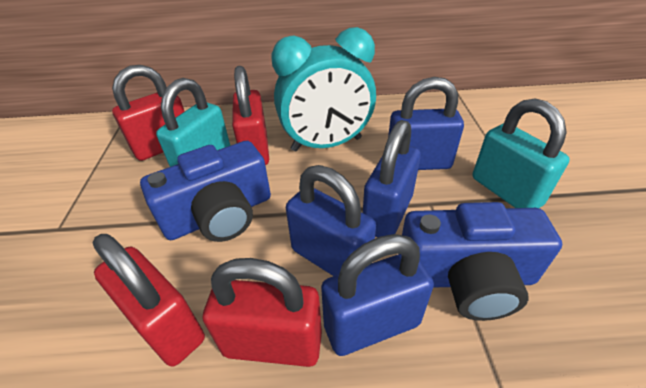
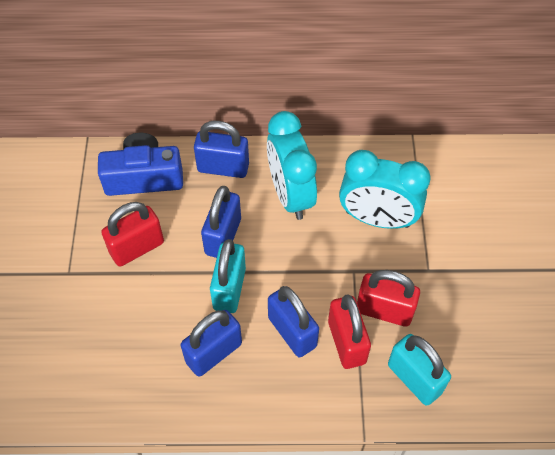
blue camera: [140,141,271,242] [402,202,562,321] = 2 -> [98,133,183,196] = 1
red padlock: [93,234,205,367] [112,65,185,161] [203,258,322,367] [232,66,269,165] = 4 -> [101,202,164,266] [328,294,371,369] [357,270,420,327] = 3
turquoise clock: [271,27,376,151] = 1 -> [267,111,317,220] [339,150,430,229] = 2

